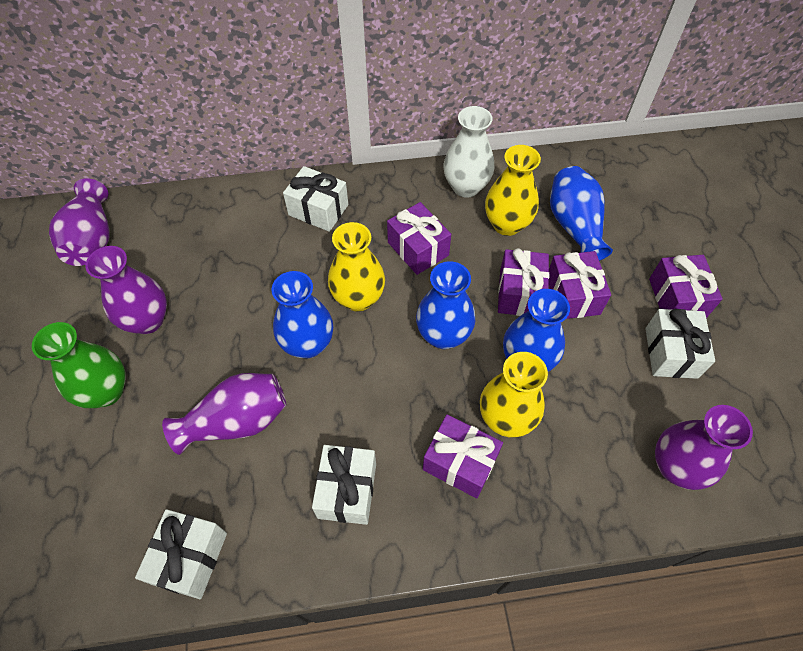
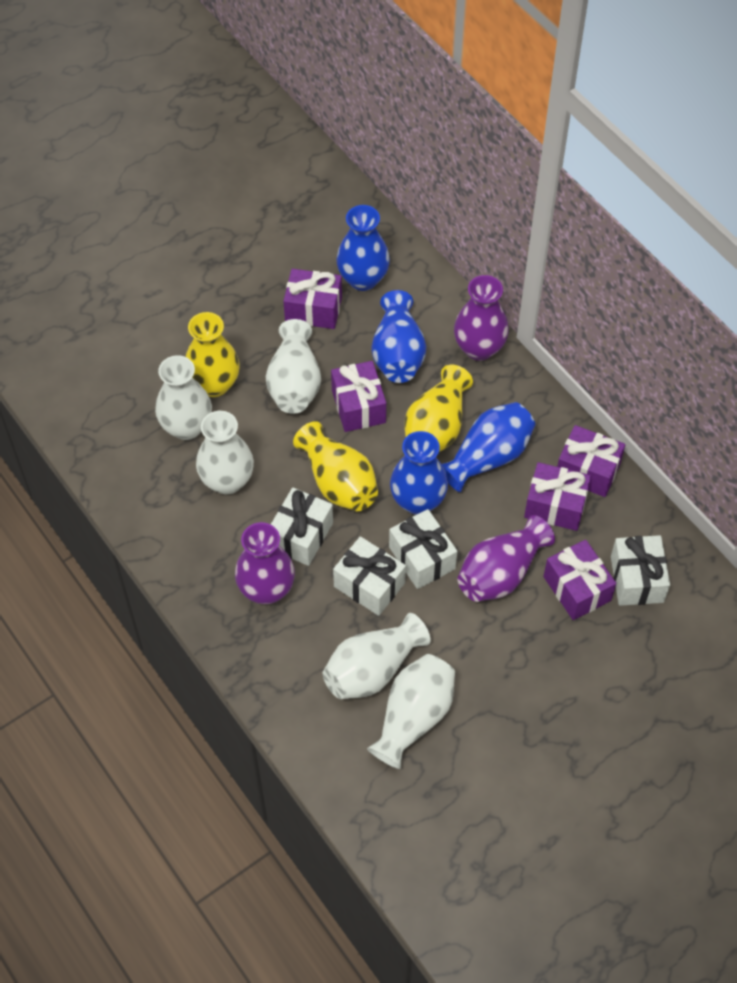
green vase: [32,322,125,408] = 1 -> none = 0
purple vase: [49,178,110,266] [86,246,167,334] [162,373,286,455] [655,405,753,490] = 4 -> [235,522,295,604] [454,275,509,361] [458,515,555,602] = 3
white vase: [443,106,494,198] = 1 -> [155,355,212,440] [196,411,254,494] [266,319,321,414] [323,613,430,699] [367,654,455,769] = 5

